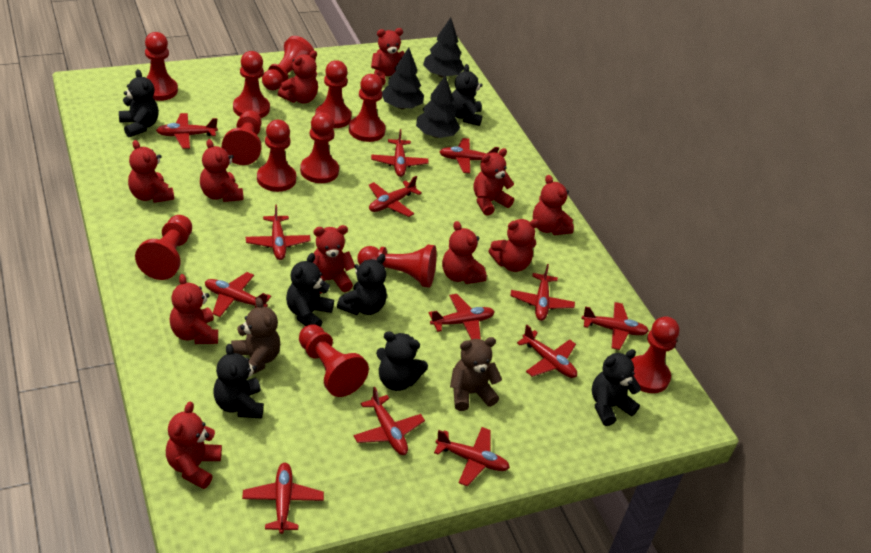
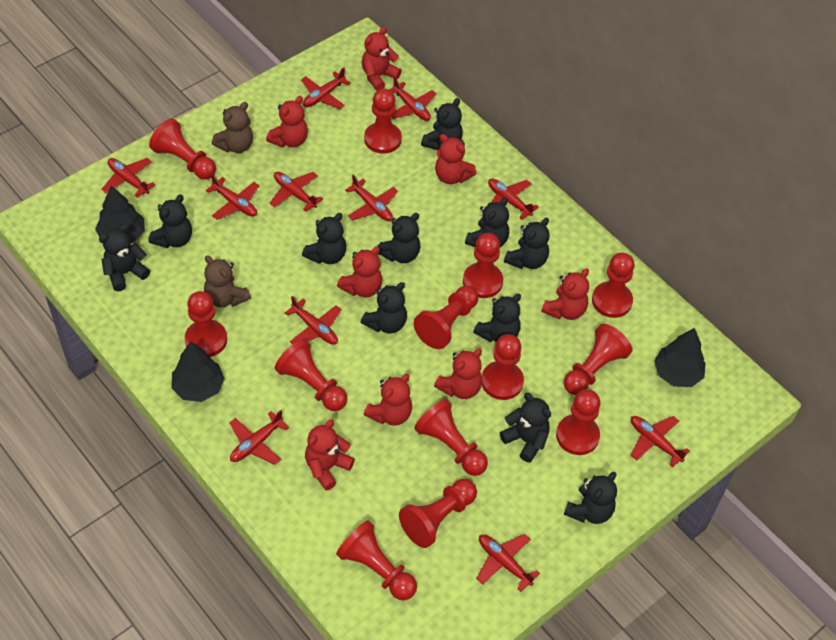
black teddy bear: [119,69,159,137] [213,344,264,419] [286,253,334,327] [337,254,387,315] [376,331,428,391] [452,64,483,126] [592,349,641,426] = 7 -> [99,224,150,291] [149,194,192,248] [302,213,346,264] [361,282,407,333] [377,213,421,263] [421,98,463,150] [465,197,509,247] [473,294,521,342] [500,393,551,463] [504,218,550,269] [564,472,617,524] = 11
red pawn: [135,215,192,280] [145,32,178,101] [222,110,262,165] [233,51,270,118] [257,120,296,192] [262,36,316,90] [299,324,369,397] [300,112,339,183] [315,60,352,128] [349,74,386,142] [357,244,437,288] [631,316,679,393] = 12 -> [149,118,216,180] [185,291,227,357] [275,339,347,411] [336,520,417,600] [364,89,402,154] [399,479,477,548] [414,286,478,349] [414,399,488,476] [463,233,503,298] [482,334,524,400] [556,389,600,455] [564,324,632,395] [592,253,635,318] = 13
red plane: [156,113,218,149] [205,272,271,317] [242,463,324,534] [246,204,311,260] [354,387,425,455] [368,176,422,217] [371,129,429,177] [429,294,495,339] [434,427,510,486] [439,138,499,173] [510,264,575,321] [517,325,577,378] [582,302,649,350] = 13 -> [101,158,156,198] [206,174,259,220] [230,410,289,465] [269,172,323,212] [285,296,341,345] [301,67,351,109] [345,174,398,221] [389,76,437,121] [476,534,540,592] [488,179,539,220] [631,416,690,467] = 11
red teddy bear: [128,140,174,203] [166,402,222,489] [170,274,218,344] [200,139,243,202] [278,51,318,103] [313,225,355,294] [371,28,404,85] [442,221,487,284] [473,148,514,216] [489,219,540,272] [533,175,574,235] = 11 -> [266,96,308,147] [305,420,355,490] [337,247,382,297] [362,27,402,91] [364,374,412,426] [434,348,482,399] [435,134,477,184] [541,268,589,320] = 8

